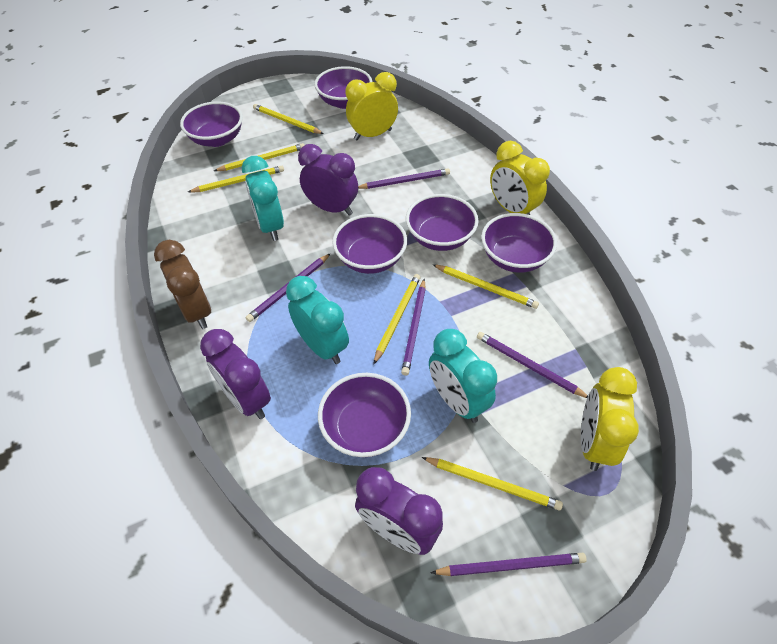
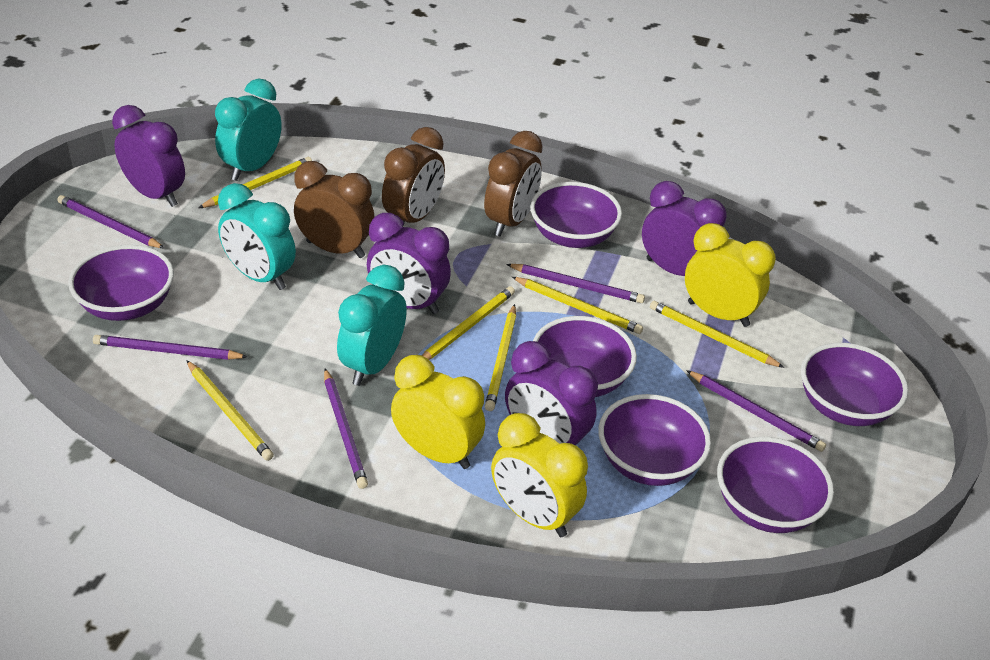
brown clock: [154,240,211,329] = 1 -> [294,161,374,258] [382,127,445,227] [484,131,543,237] = 3
purple clock: [200,329,271,419] [298,144,358,216] [355,467,443,555] = 3 -> [112,105,185,207] [367,213,451,314] [505,341,598,445] [642,181,727,276] = 4

